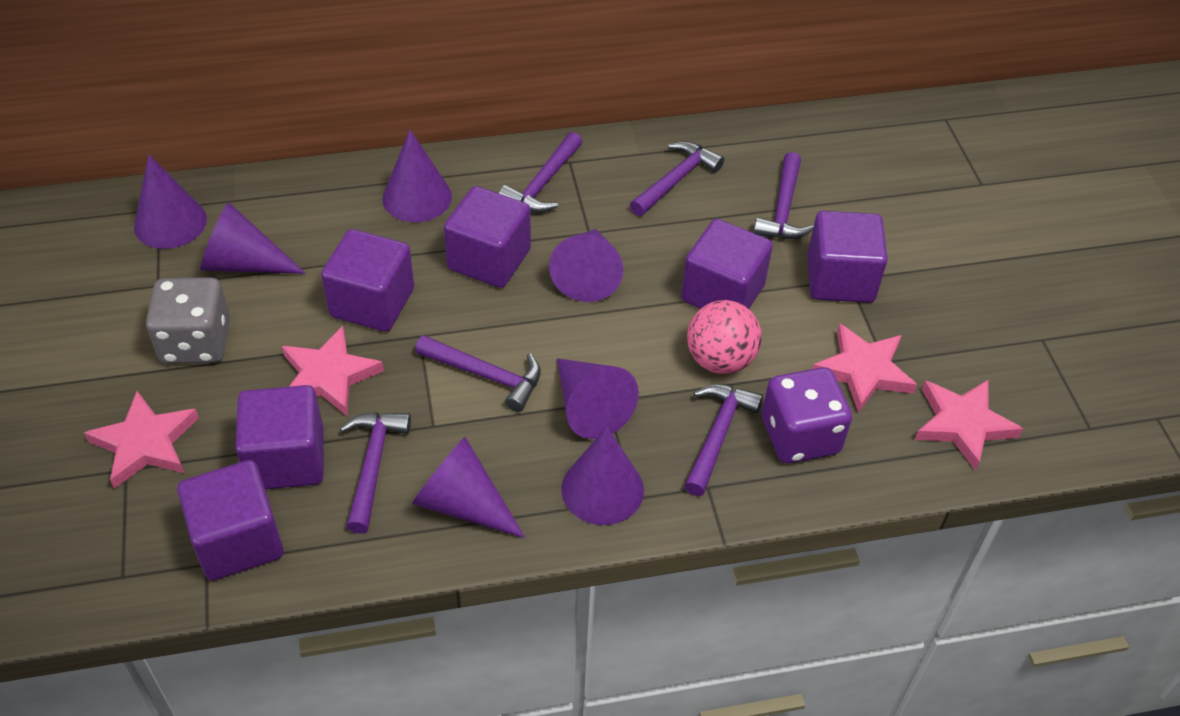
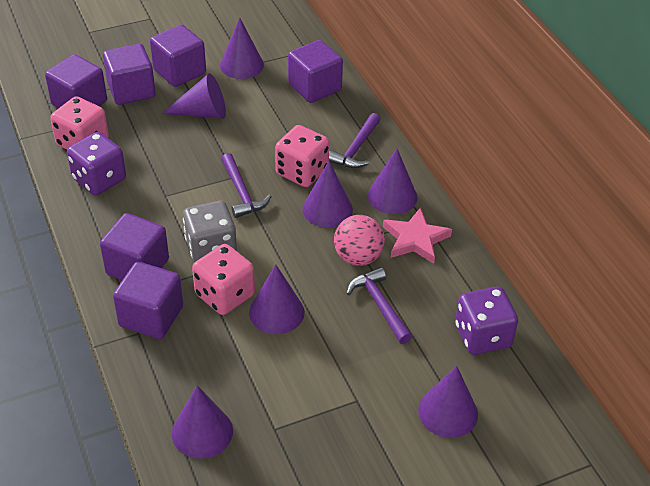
pink dice: none = 0 -> [50,96,109,150] [192,244,255,315] [275,125,330,187] = 3
pink star: [84,391,199,489] [282,326,384,416] [812,323,917,413] [915,380,1023,471] = 4 -> [383,208,452,264] = 1
purple dice: [762,367,852,464] = 1 -> [67,132,126,195] [455,286,518,355] = 2
purple hammer: [340,412,411,534] [415,335,541,412] [499,132,582,213] [630,141,724,216] [684,384,763,496] [753,152,814,239] = 6 -> [221,153,271,218] [329,113,381,168] [346,267,412,344] = 3

